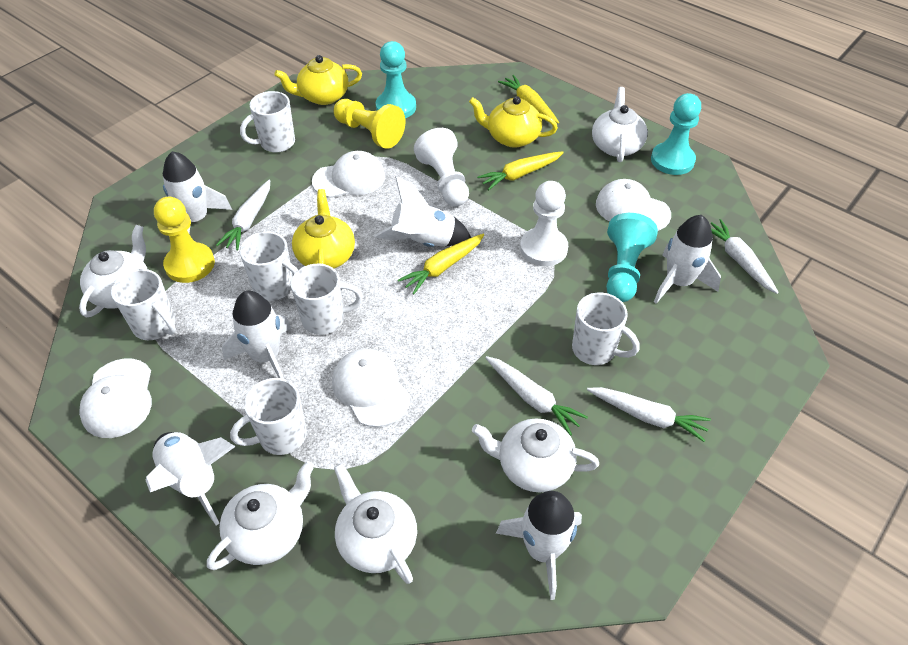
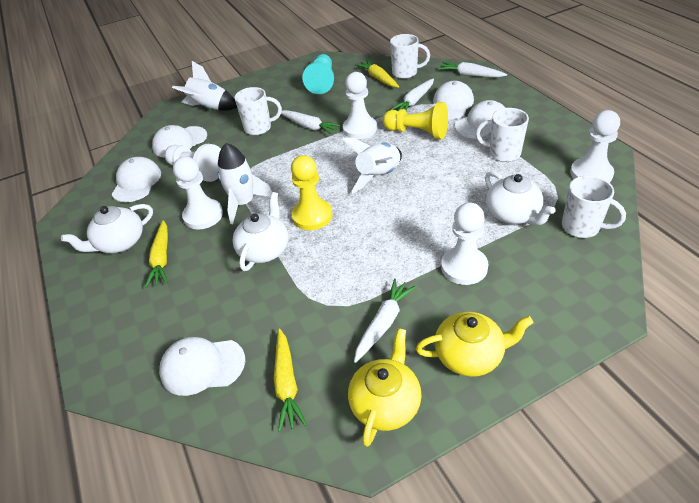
turquoise pawn: [376,41,416,118] [606,213,658,302] [651,93,701,175] = 3 -> [302,54,334,94] = 1
white cap: [79,358,152,438] [312,151,385,198] [332,349,410,427] [596,179,671,231] = 4 -> [112,157,161,202] [152,125,207,158] [159,337,245,396] [432,81,474,119] [455,100,505,139] = 5
white mug: [111,269,176,340] [230,378,307,455] [240,91,295,152] [240,231,298,301] [291,264,363,335] [572,293,640,365] = 6 -> [234,87,282,135] [390,34,430,79] [475,108,529,162] [562,176,626,238] = 4
white pawn: [414,128,469,206] [520,181,568,266] = 2 -> [165,144,221,182] [173,157,223,230] [343,72,377,139] [441,202,488,285] [570,110,620,183] = 5
white rocket: [145,432,236,525] [163,151,232,233] [222,291,291,379] [375,176,471,247] [496,491,582,600] [654,215,721,304] = 6 -> [172,61,237,110] [217,143,272,224] [342,138,402,193] = 3
white teapot: [79,225,147,317] [207,461,314,570] [334,463,417,584] [472,418,599,493] [592,87,648,162] = 5 -> [61,204,153,253] [233,192,289,271] [485,171,555,225] = 3
yellow teapot: [274,55,362,105] [292,189,355,268] [469,96,558,148] = 3 -> [348,328,422,447] [416,312,533,377] = 2

